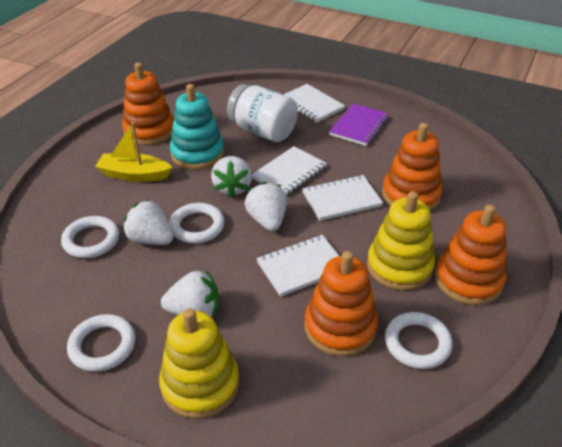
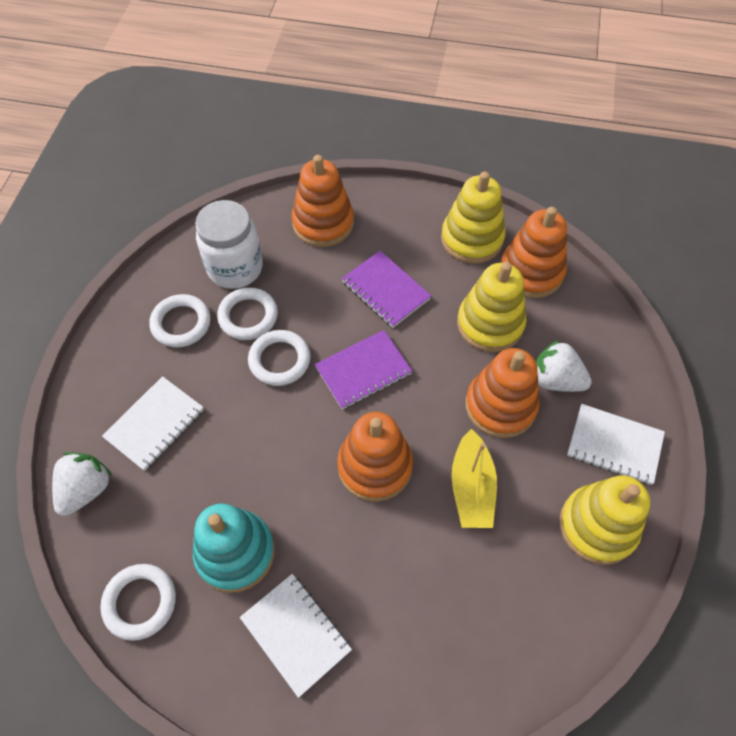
purple notebook: [329,103,389,146] = 1 -> [315,330,412,409] [342,251,431,328] = 2
white notebook: [252,146,327,196] [257,235,339,297] [283,84,345,123] [302,175,383,221] = 4 -> [102,376,204,471] [240,574,352,698] [567,404,665,485] = 3
white strawberry: [123,200,173,245] [161,270,219,316] [211,156,252,197] [245,182,287,231] = 4 -> [52,452,112,516] [536,340,592,392] = 2
yellow stacking toy: [159,308,239,419] [367,191,435,290] = 2 -> [441,172,506,264] [457,262,527,352] [560,475,650,565] = 3

